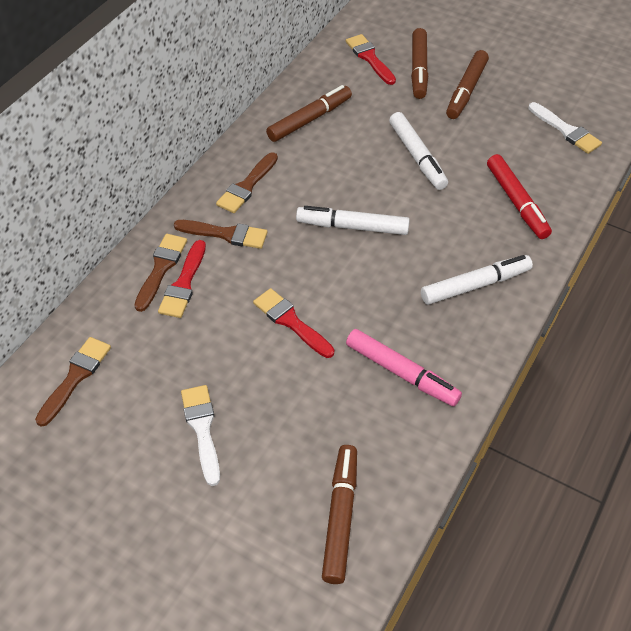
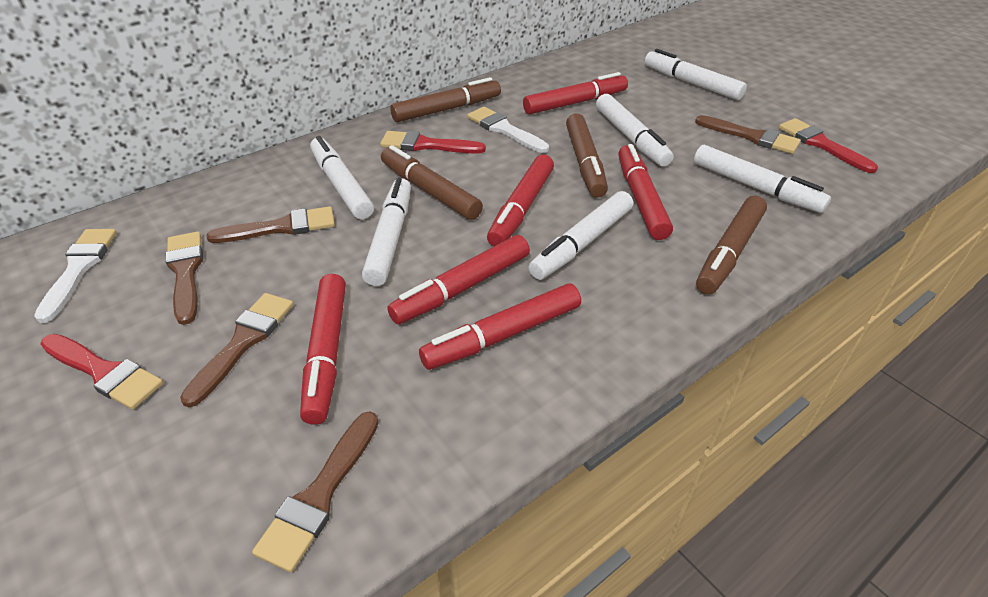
brown brush: [35,337,111,427] [134,234,187,312] [174,220,268,249] [216,152,278,213] = 4 -> [165,231,203,325] [180,293,294,407] [207,206,335,243] [252,411,379,572] [695,115,801,154] = 5
pink marker: [346,329,462,406] = 1 -> none = 0
red marker: [487,154,552,239] = 1 -> [300,274,346,425] [387,235,530,325] [419,283,581,370] [487,155,554,246] [523,72,628,115] [618,144,673,240] = 6
white marker: [296,206,410,235] [389,112,448,190] [421,255,533,305] = 3 -> [310,136,374,220] [362,178,411,286] [529,191,633,280] [596,94,674,167] [645,49,747,100] [694,145,831,213] = 6

